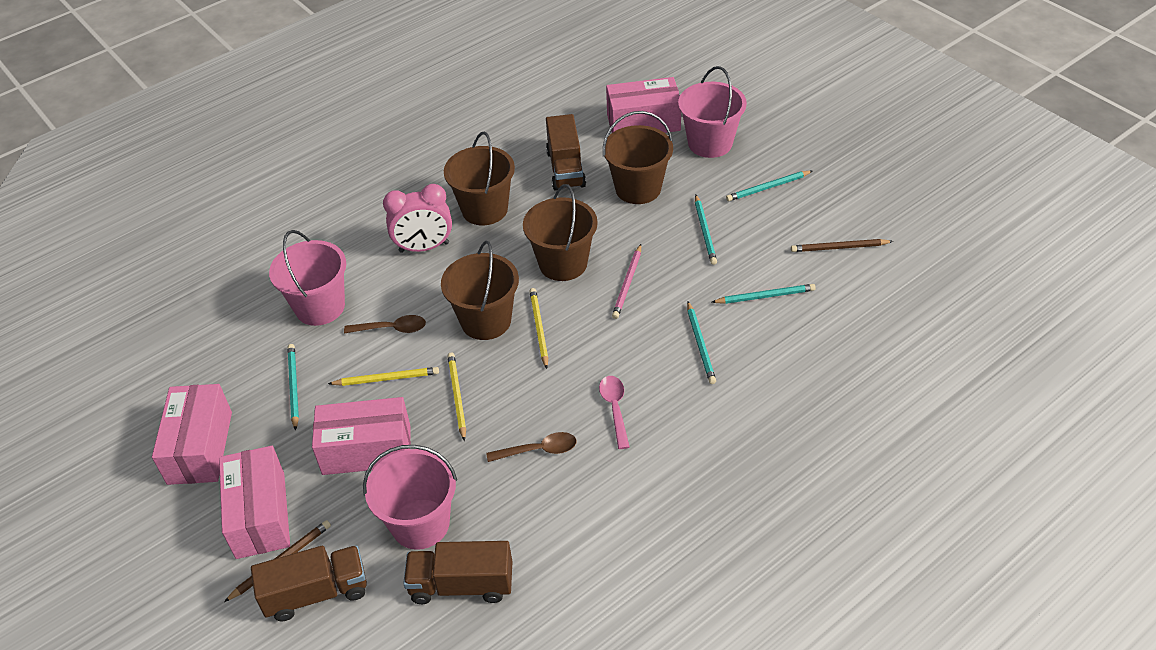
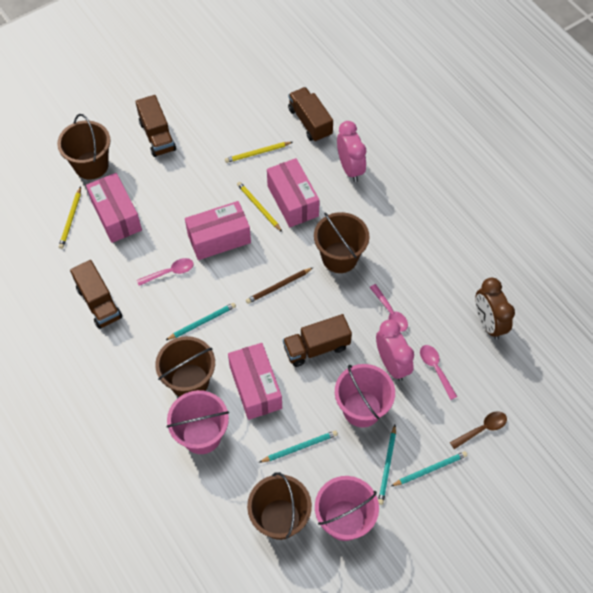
brown clock: none = 0 -> [475,278,515,340] = 1
brown pencil: [224,520,331,602] [791,239,894,252] = 2 -> [246,268,313,304] = 1
brown spoon: [344,315,426,334] [486,432,577,462] = 2 -> [450,411,507,449] = 1
brown truck: [251,546,367,621] [403,541,512,604] [546,114,586,191] = 3 -> [70,260,122,329] [135,95,176,157] [283,314,352,367] [288,87,333,142] = 4
pink clock: [383,184,452,253] = 1 -> [337,121,366,182] [376,320,414,381] = 2
pink pencil: [612,244,641,319] = 1 -> none = 0
pink spoon: [599,376,630,449] = 1 -> [137,258,194,286] [369,284,408,332] [420,345,457,400] = 3
turquoise pencil: [288,344,299,431] [687,302,716,384] [695,195,717,265] [712,284,816,304] [726,171,812,201] = 5 -> [166,303,236,340] [259,430,338,463] [378,425,396,505] [391,451,467,486] = 4

